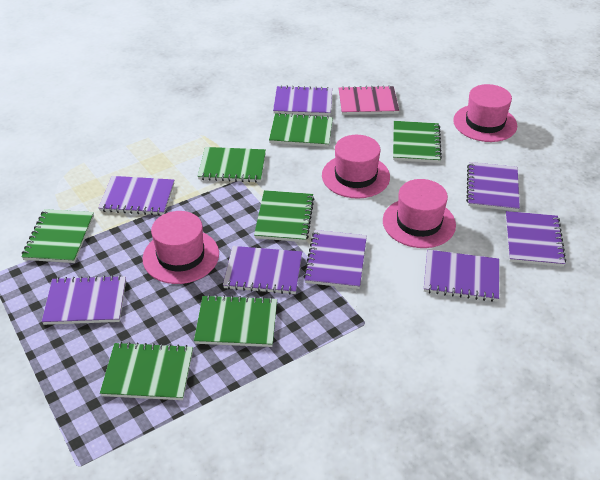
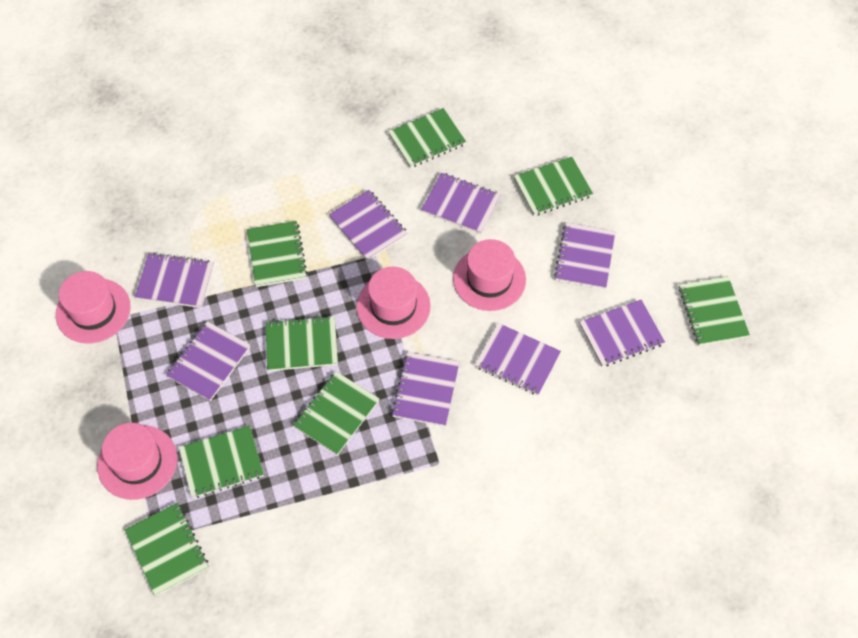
green notebook: [21,209,94,263] [100,342,193,400] [194,295,277,347] [198,147,266,183] [254,190,314,242] [269,113,333,147] [393,121,442,163] = 7 -> [125,503,209,596] [179,425,264,498] [247,221,308,287] [265,316,338,371] [293,371,380,455] [388,108,466,168] [514,157,593,216] [678,276,750,346] = 8
pink notebook: [339,85,399,115] = 1 -> none = 0

